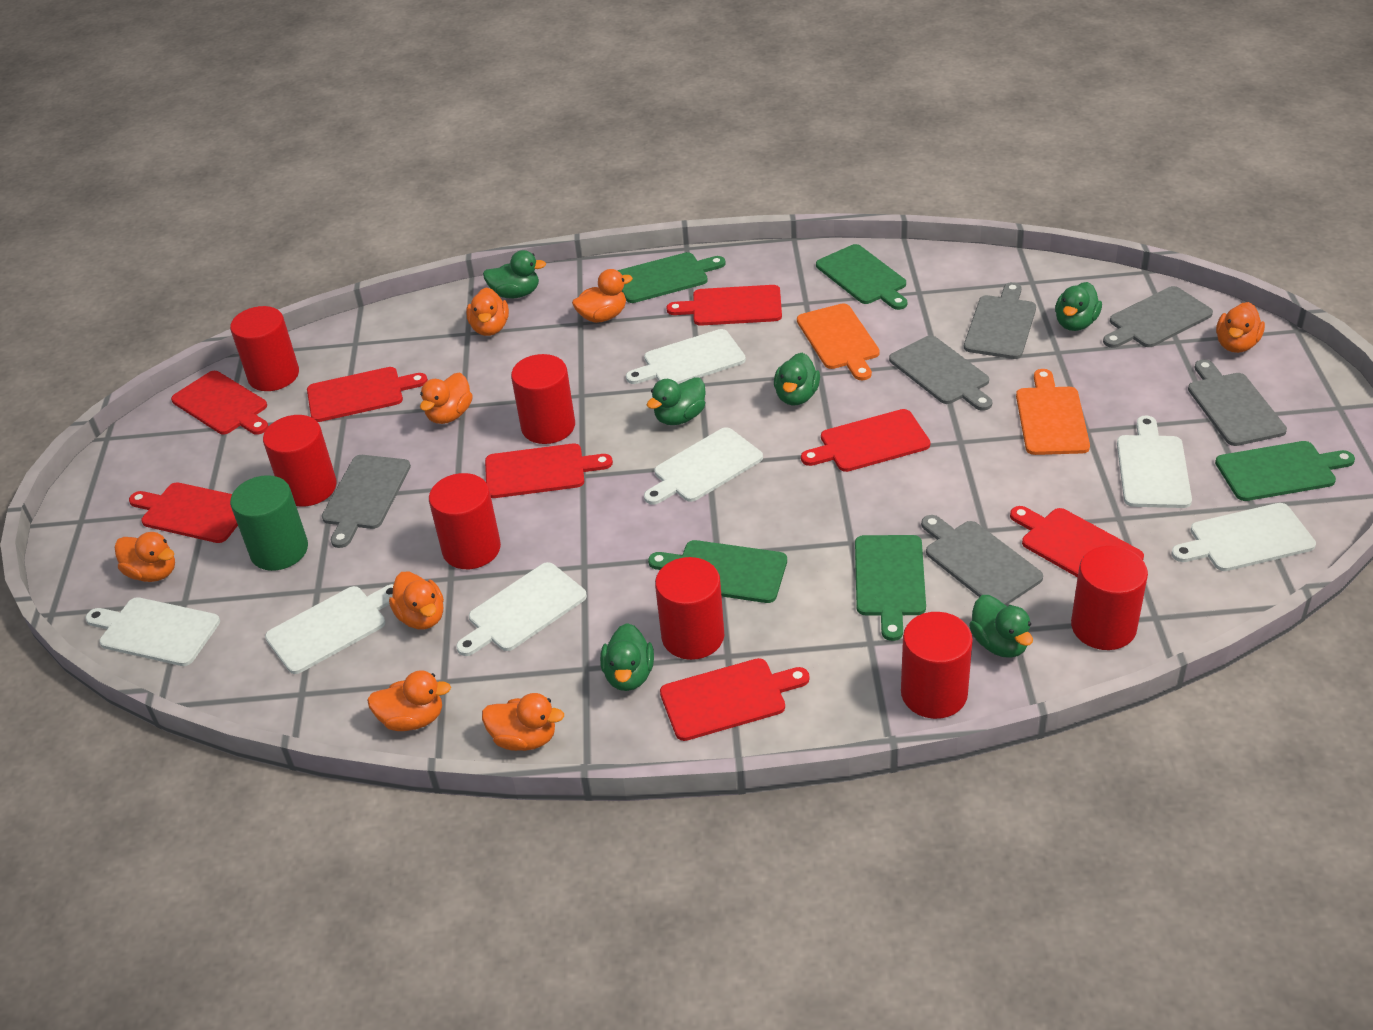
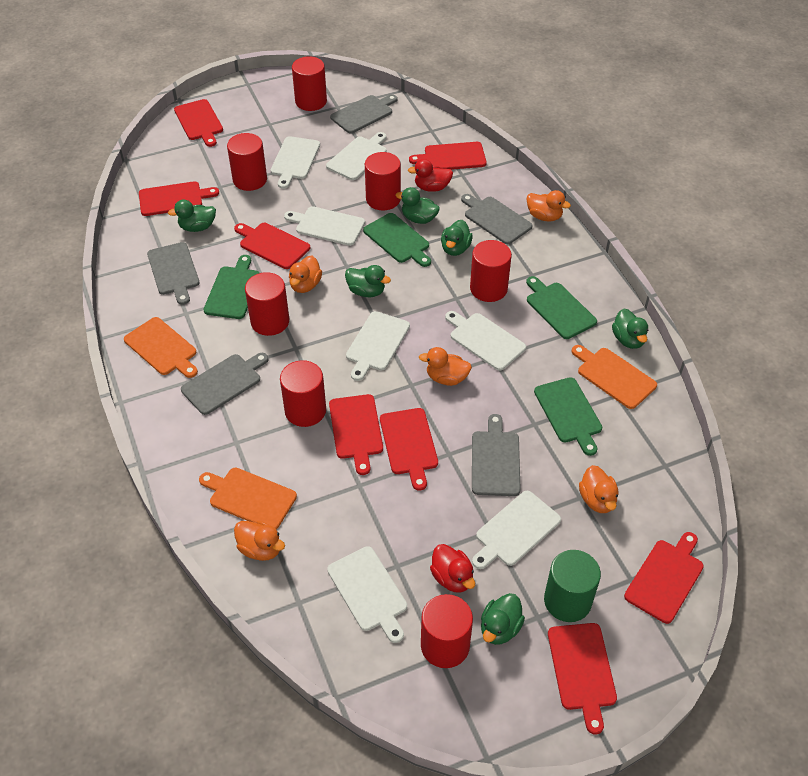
green cutting board: [617,252,726,303] [648,540,787,603] [816,244,907,310] [855,535,926,641] [1215,441,1355,501] = 5 -> [203,255,259,319] [363,213,431,267] [526,276,597,339] [534,377,602,456] = 4
grey cutting board: [322,455,411,548] [889,335,992,411] [921,515,1043,605] [964,282,1036,359] [1103,286,1213,348] [1188,359,1287,446] = 6 -> [147,242,200,305] [181,353,268,415] [330,94,398,134] [461,194,533,244] [472,414,521,496] = 5
orange cutting board: [797,303,880,380] [1016,369,1090,455] = 2 -> [124,317,198,378] [199,468,297,530] [571,345,657,409] = 3
orange duck: [115,532,175,582] [367,670,451,731] [389,571,444,629] [420,373,473,424] [466,288,509,336] [482,693,564,751] [572,269,633,323] [1216,302,1265,353] = 8 -> [234,521,285,561] [289,256,322,293] [419,347,472,386] [526,190,571,222] [579,465,618,513] = 5
red duck: none = 0 -> [408,159,453,192] [430,544,475,593] = 2

